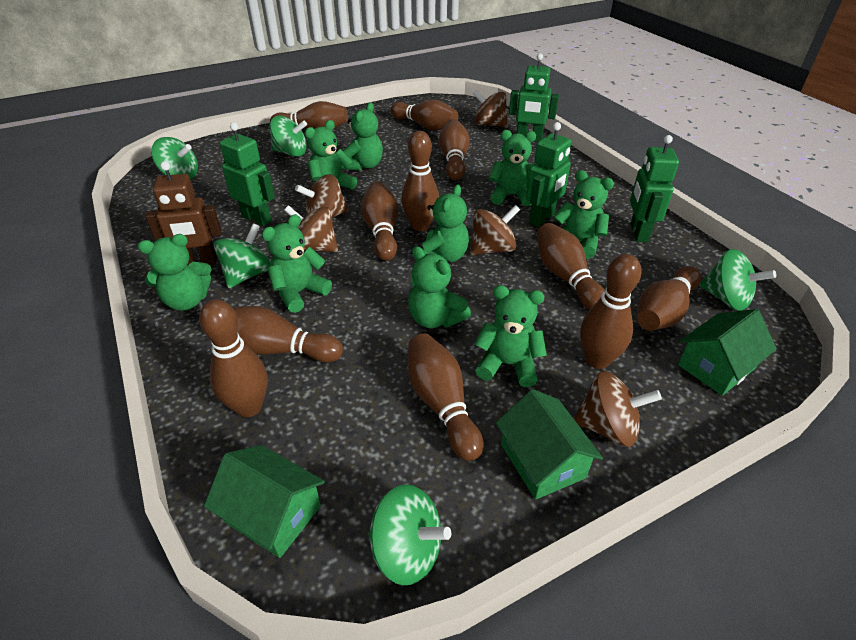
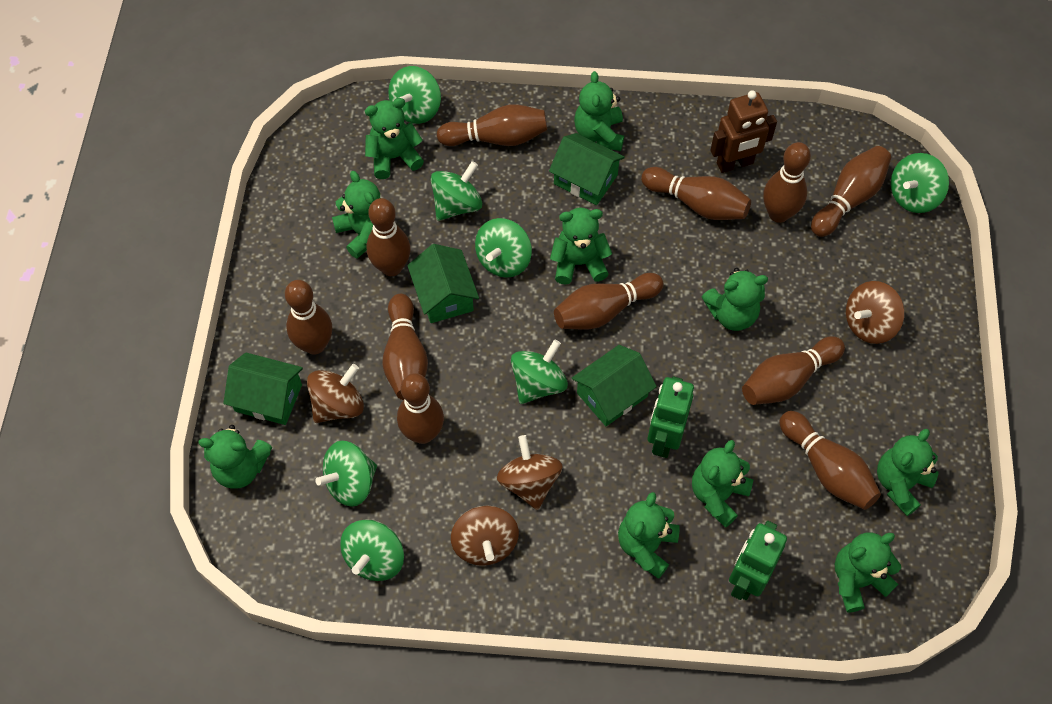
brown spinning top: [284,205,338,252] [295,174,349,217] [470,205,520,255] [472,90,508,127] [573,371,662,447] = 5 -> [307,364,364,423] [451,506,519,566] [497,435,563,510] [846,281,905,344] = 4
green house: [204,445,325,558] [496,389,603,499] [678,309,777,396] = 3 -> [223,352,303,425] [407,244,479,323] [549,133,625,205] [572,345,657,426] = 4
green robot: [220,122,275,226] [509,53,559,142] [526,122,571,227] [630,135,679,242] = 4 -> [648,377,694,458] [729,521,787,600] = 2
green spinning top: [151,137,198,180] [214,224,270,288] [270,116,307,157] [368,484,451,585] [699,249,776,311] = 5 -> [315,441,377,507] [340,519,404,581] [388,66,441,124] [431,161,482,221] [475,218,532,278] [511,339,568,404] [891,153,949,213] = 7
green teddy bear: [138,234,212,311] [262,214,332,313] [305,120,357,190] [342,102,383,171] [408,246,471,328] [422,184,469,262] [475,285,547,387] [489,130,536,206] [553,170,614,259] = 9 -> [198,425,273,489] [332,171,380,258] [365,98,424,179] [550,208,612,285] [574,71,624,151] [618,492,680,579] [692,440,754,528] [702,268,768,331] [835,532,901,612] [877,429,939,516] = 10

